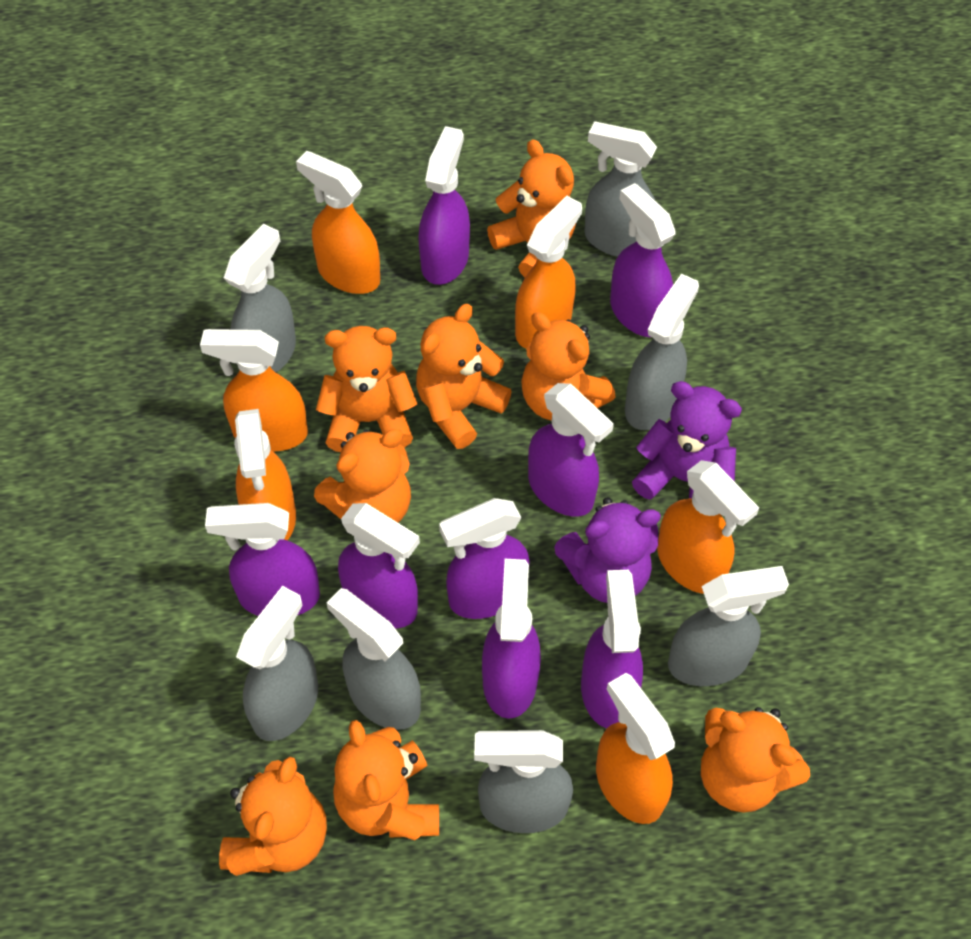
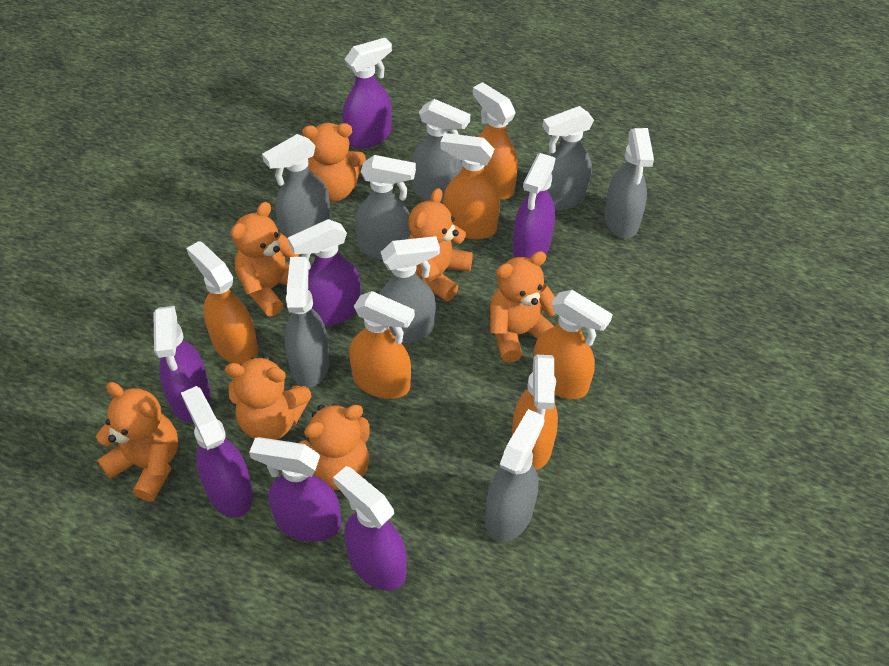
grey spray bottle: [224,224,296,373] [236,586,318,741] [326,588,421,730] [474,730,573,833] [584,121,657,257] [625,274,699,430] [668,566,789,686] = 7 -> [262,134,331,238] [285,257,330,388] [355,155,416,260] [379,236,440,344] [411,99,470,204] [485,409,545,542] [542,106,594,211] [604,128,654,238] = 8
orange teddy bear: [219,757,327,876] [314,429,411,523] [316,326,417,452] [333,720,439,840] [416,304,512,449] [487,139,576,277] [521,312,616,421] [701,707,810,813] = 8 -> [96,382,178,502] [225,355,311,440] [231,202,299,317] [299,403,369,490] [302,123,366,202] [408,188,473,301] [490,251,555,363] = 7
purple spray bottle: [205,503,320,616] [338,503,420,629] [418,126,470,285] [439,498,529,619] [482,559,541,719] [528,383,614,517] [581,570,643,728] [610,183,676,337] = 8 -> [153,306,211,422] [181,386,253,517] [249,437,341,542] [288,219,361,326] [333,466,407,590] [342,38,392,149] [513,153,556,258] = 7
purple teddy bear: [554,497,661,603] [632,381,742,500] = 2 -> none = 0

